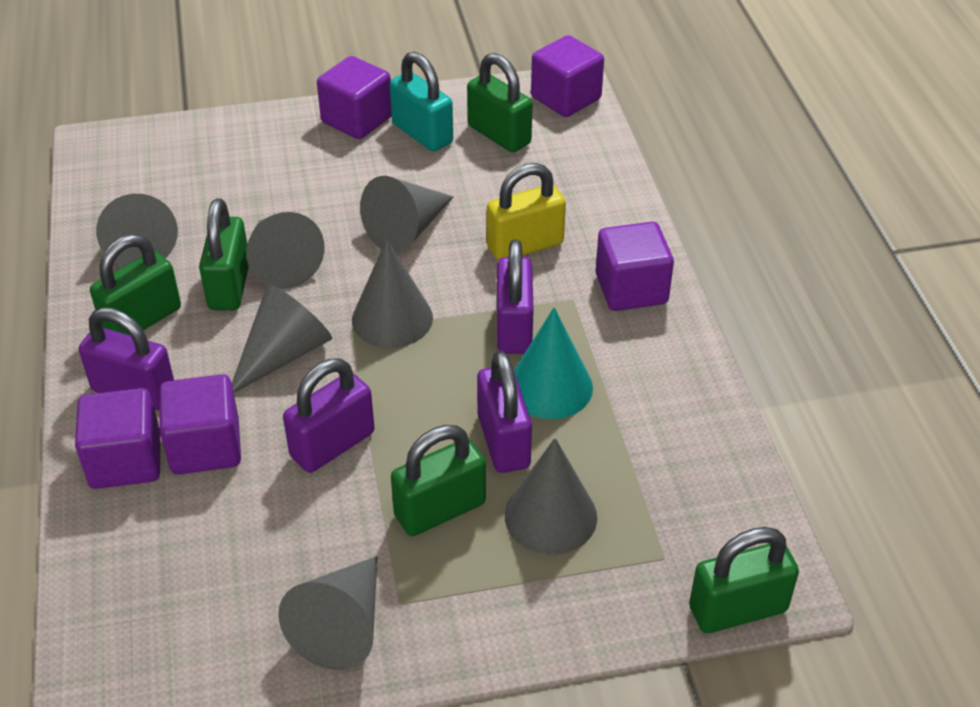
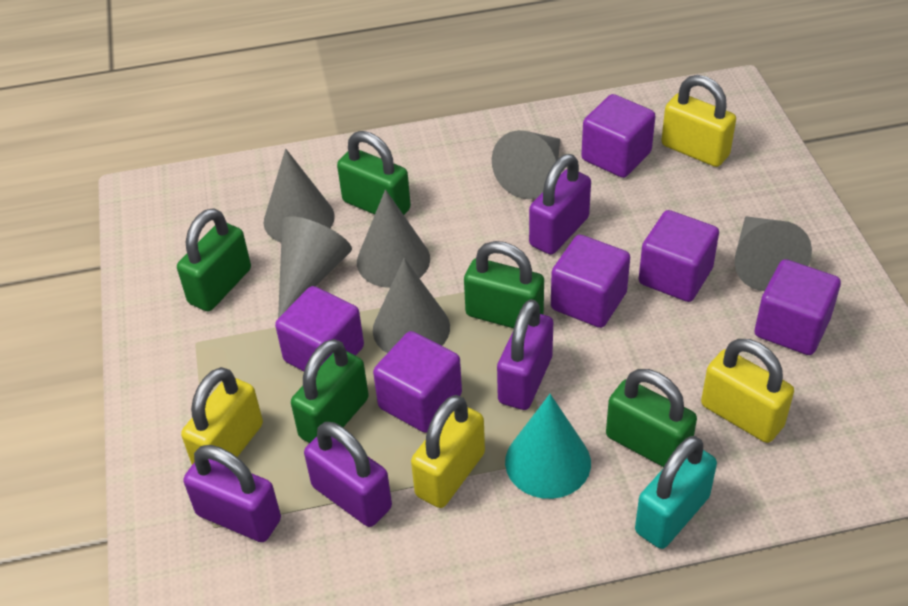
grey cone: [96,194,178,266] [232,284,332,393] [246,212,324,289] [278,556,377,670] [352,239,433,348] [360,176,454,253] [505,438,597,554] = 7 -> [264,149,335,242] [278,216,352,318] [357,190,430,288] [373,258,450,353] [492,130,560,199] [735,216,812,291] = 6
purple cube: [75,388,160,489] [159,374,241,474] [317,56,392,139] [531,35,604,117] [596,222,674,311] = 5 -> [275,286,364,371] [373,331,462,433] [551,235,630,328] [581,94,655,178] [639,210,719,302] [755,259,841,355] = 6
yellow padlock: [487,163,566,261] = 1 -> [181,367,263,465] [411,395,485,508] [661,75,736,167] [701,339,794,443] = 4

